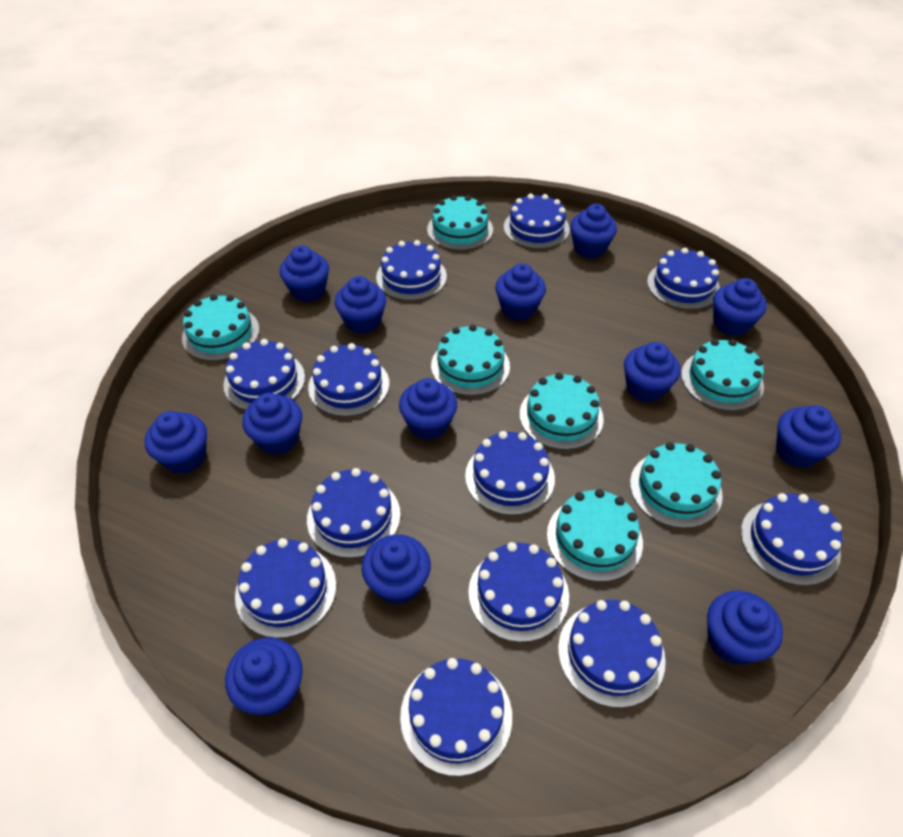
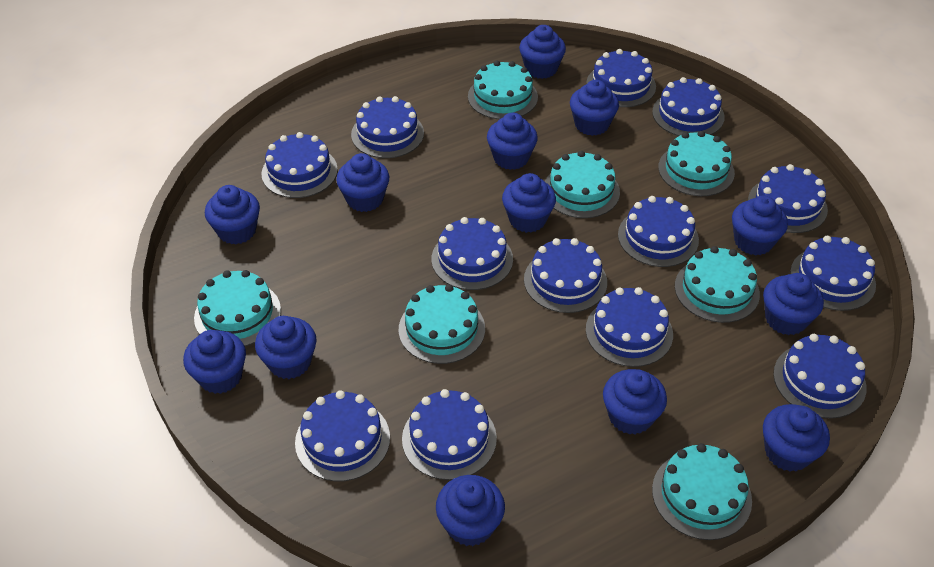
blue cake: [223,339,305,410] [235,538,336,638] [307,468,400,558] [308,343,389,417] [376,240,447,301] [400,658,512,776] [465,431,555,515] [468,542,569,642] [504,194,570,249] [558,600,666,708] [647,248,720,310] [741,493,843,586] = 12 -> [261,132,338,198] [295,390,390,481] [351,96,424,158] [402,389,497,480] [431,217,513,290] [524,238,607,313] [586,49,656,107] [586,287,673,367] [618,196,699,267] [652,77,725,136] [748,164,828,233] [773,334,867,419] [790,236,876,311] = 13

